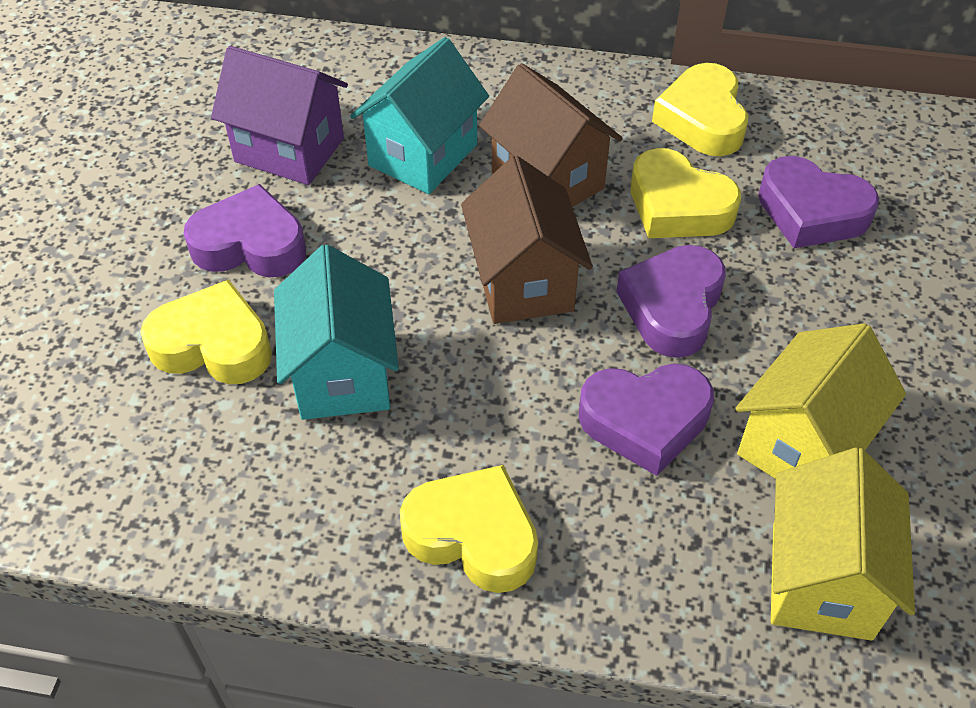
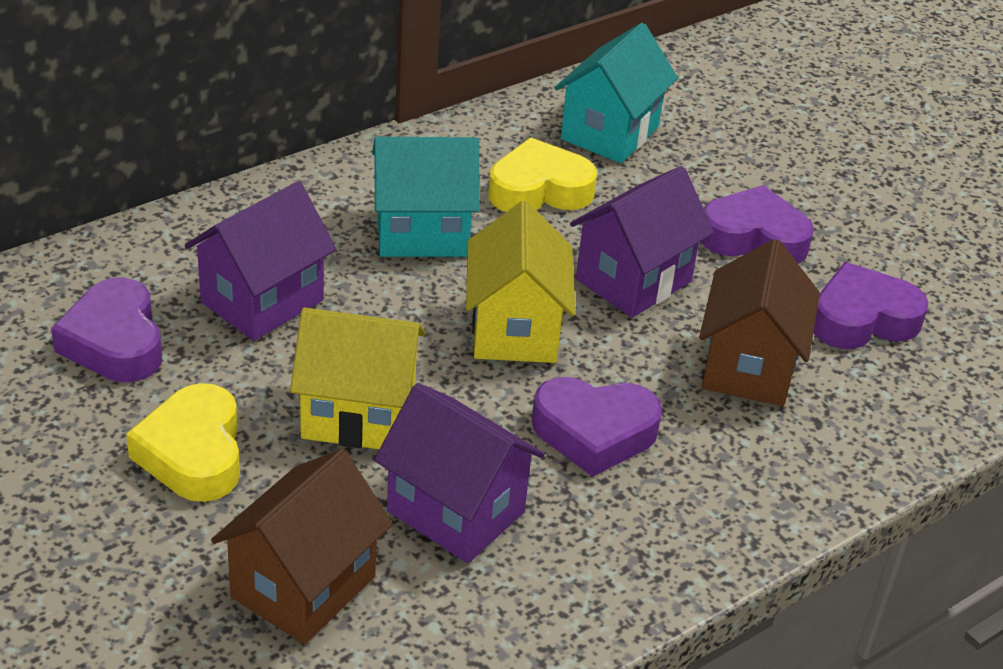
purple house: [211,46,348,185] = 1 -> [184,181,337,341] [374,383,545,563] [570,166,714,318] = 3
yellow heart: [140,279,272,384] [400,465,538,593] [631,148,741,238] [652,63,748,156] = 4 -> [126,383,240,502] [488,138,597,212] = 2

